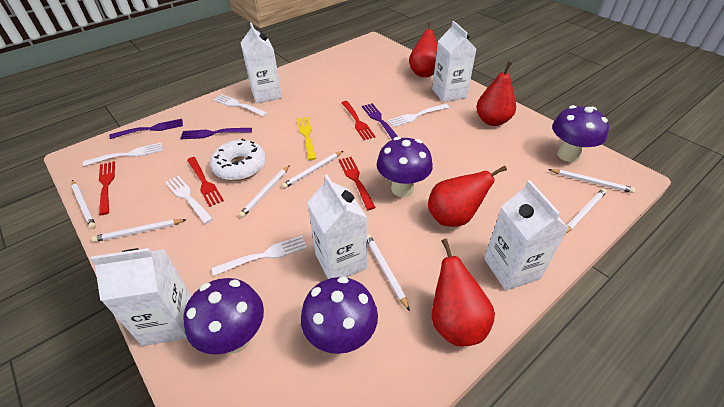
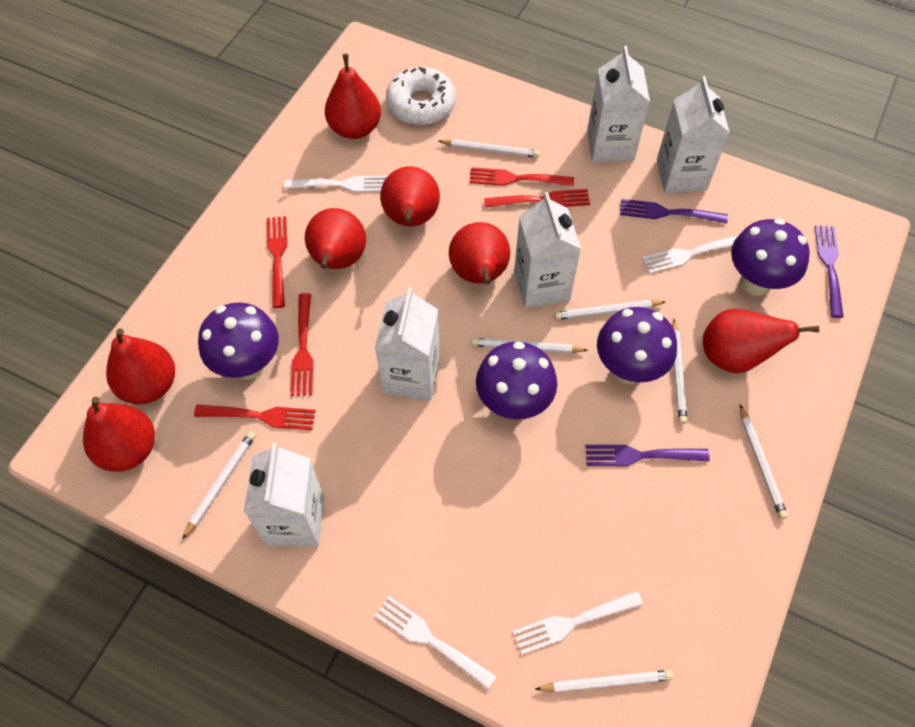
red fork: [99,161,115,215] [187,157,224,207] [339,157,376,210] [341,101,375,140] = 4 -> [194,405,316,430] [267,216,287,308] [291,293,313,396] [470,167,574,186] [484,189,590,208] = 5
red pear: [409,22,438,77] [428,166,507,227] [432,239,495,346] [476,61,516,126] = 4 -> [83,397,155,472] [106,328,175,404] [305,208,366,269] [325,54,381,139] [380,166,440,226] [449,222,510,284] [703,309,819,374] = 7
white fork: [83,142,163,166] [165,176,213,224] [212,235,307,276] [213,94,267,117] [388,104,449,127] = 5 -> [284,176,388,192] [375,596,497,690] [513,591,643,655] [642,235,739,274] = 4
yellow fork: [297,117,316,160] = 1 -> none = 0

